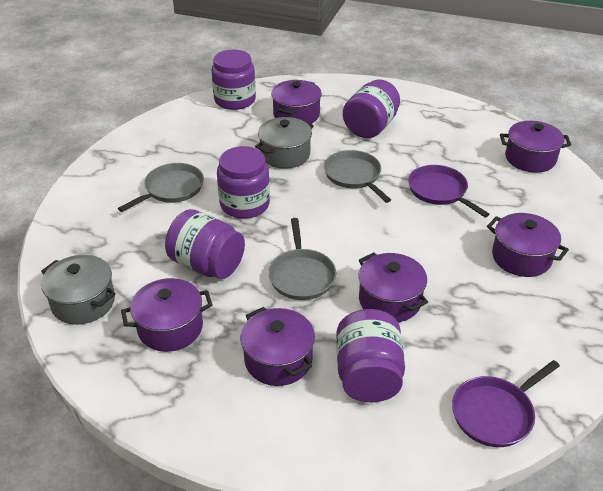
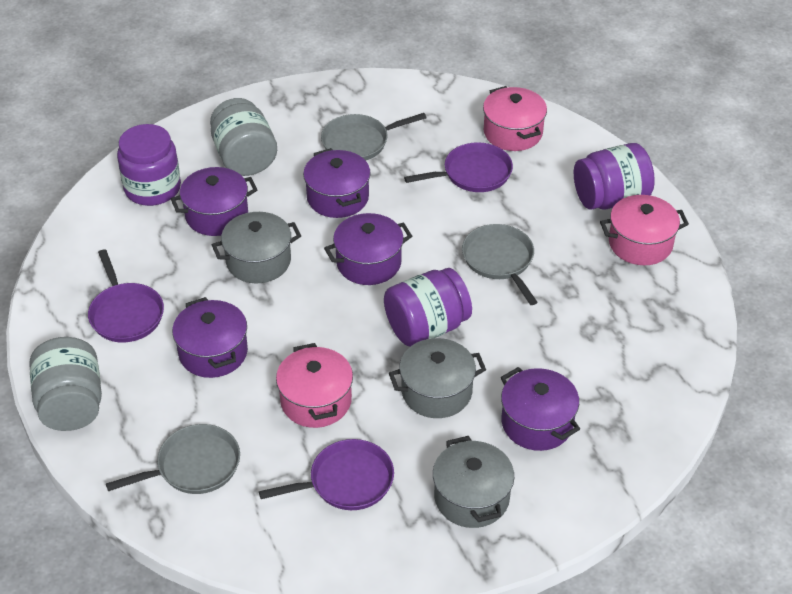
grey jar: none = 0 -> [29,337,102,431] [210,98,277,176] = 2
grey pot: [41,255,116,325] [255,117,314,169] = 2 -> [212,212,301,283] [389,338,486,418] [433,436,514,528] = 3
pink pot: none = 0 -> [276,343,353,428] [483,86,547,151] [600,195,689,265] = 3
purple jar: [165,209,245,279] [211,50,256,110] [217,146,270,219] [336,309,405,402] [343,80,400,138] = 5 -> [117,124,181,206] [384,268,472,347] [574,143,655,210] = 3
purple pan: [408,165,490,218] [452,360,560,447] = 2 -> [88,249,164,343] [259,439,394,510] [404,142,513,192] = 3
purple pot: [121,278,213,352] [240,307,315,386] [271,80,322,124] [358,253,428,322] [487,213,569,277] [500,121,571,173] = 6 -> [171,167,257,236] [172,297,248,378] [303,148,371,218] [324,213,412,285] [501,367,580,451] = 5

